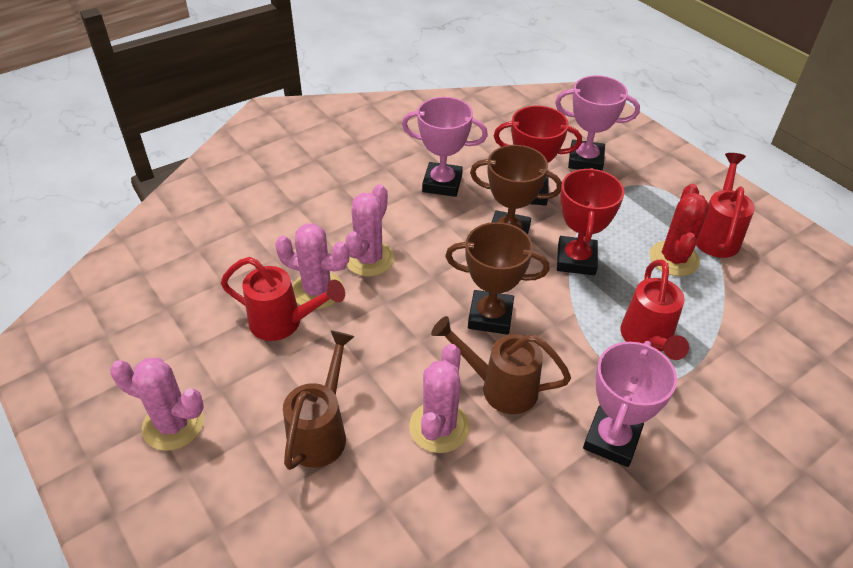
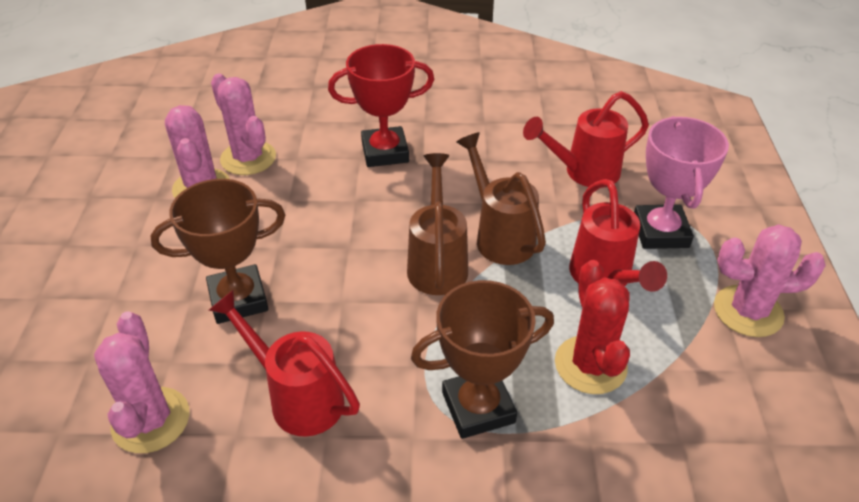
pink trophy: [402,97,488,197] [555,75,640,171] [583,341,677,467] = 3 -> [634,116,729,249] = 1
red trophy: [494,106,582,206] [557,168,624,275] = 2 -> [328,44,434,167] = 1

